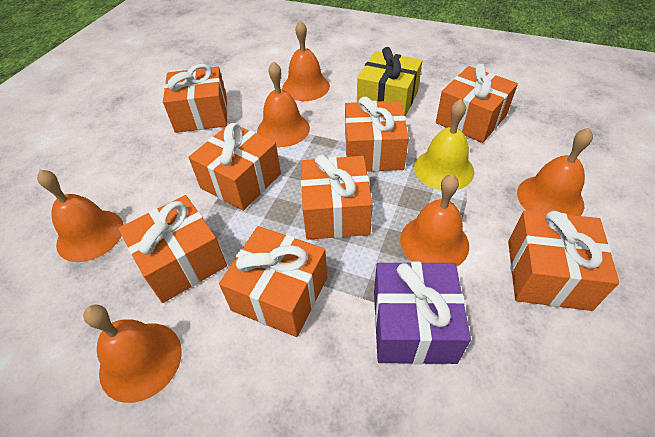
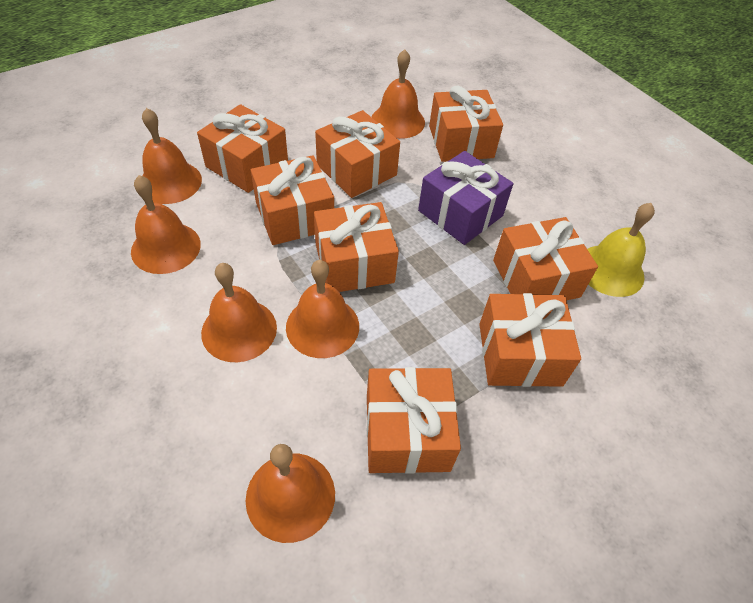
yellow gift: [357,47,422,117] = 1 -> none = 0

